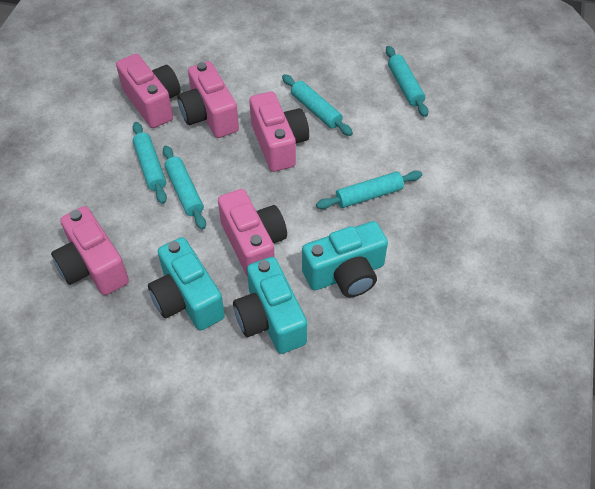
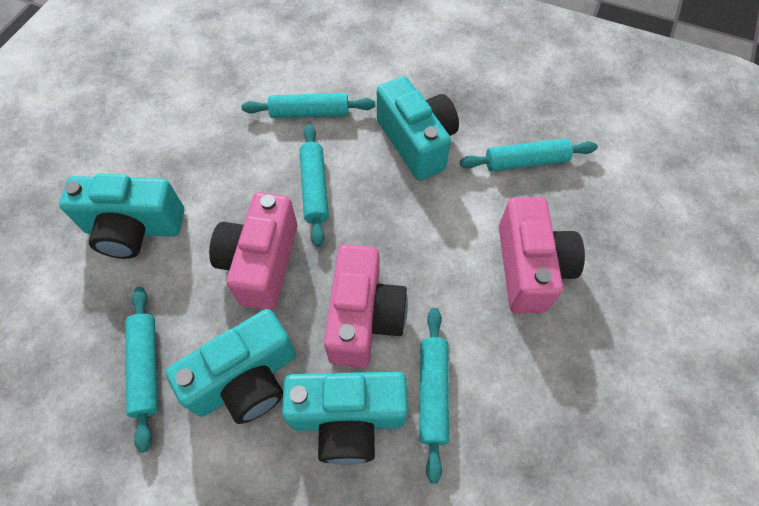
pink camera: [51,206,129,295] [116,54,181,128] [177,61,239,138] [218,189,287,277] [250,92,309,172] = 5 -> [209,192,297,310] [324,244,408,368] [499,197,585,313] = 3
turquoise camera: [148,237,225,330] [233,257,307,354] [302,221,388,297] = 3 -> [59,174,184,259] [165,309,296,424] [282,372,408,465] [377,76,459,181] = 4

